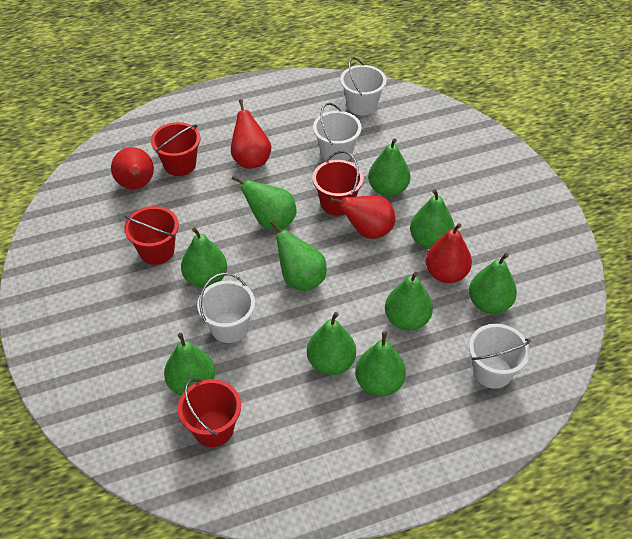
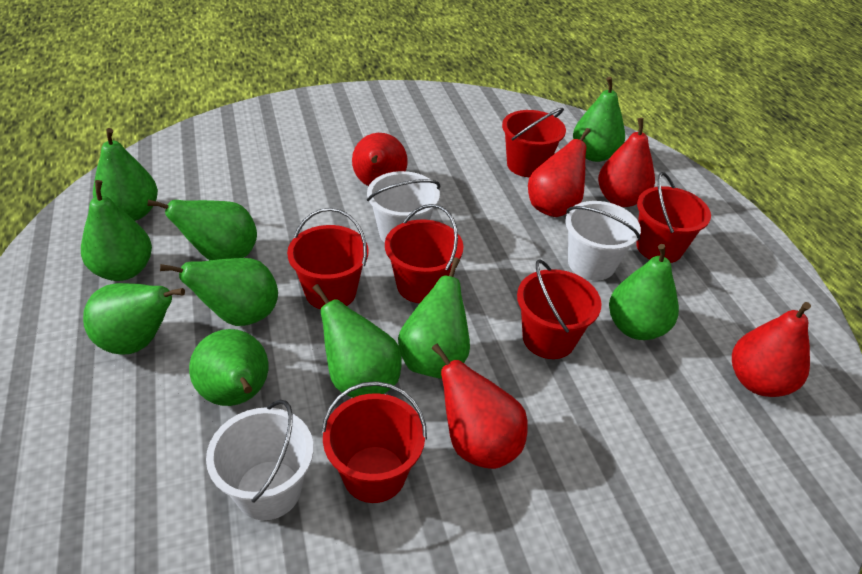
red bucket: [124,206,179,265] [151,122,200,176] [178,379,241,447] [312,151,364,216] = 4 -> [287,208,369,309] [321,381,427,503] [385,204,463,303] [502,108,566,177] [517,259,602,359] [636,172,711,263] = 6
red pear: [111,147,154,189] [231,99,271,169] [330,196,395,239] [426,223,472,283] = 4 -> [352,133,408,186] [431,344,528,469] [528,128,591,217] [598,118,655,207] [732,302,811,397] = 5
white bucket: [197,273,255,343] [313,103,362,161] [340,57,386,116] [469,324,530,389] = 4 -> [206,400,314,520] [367,171,441,243] [565,201,641,280] = 3

